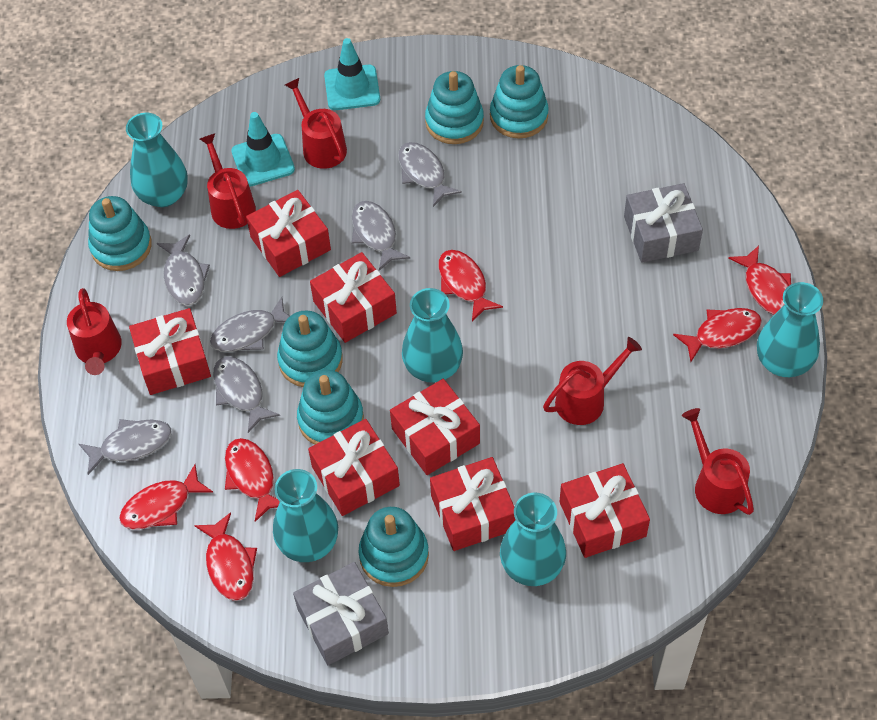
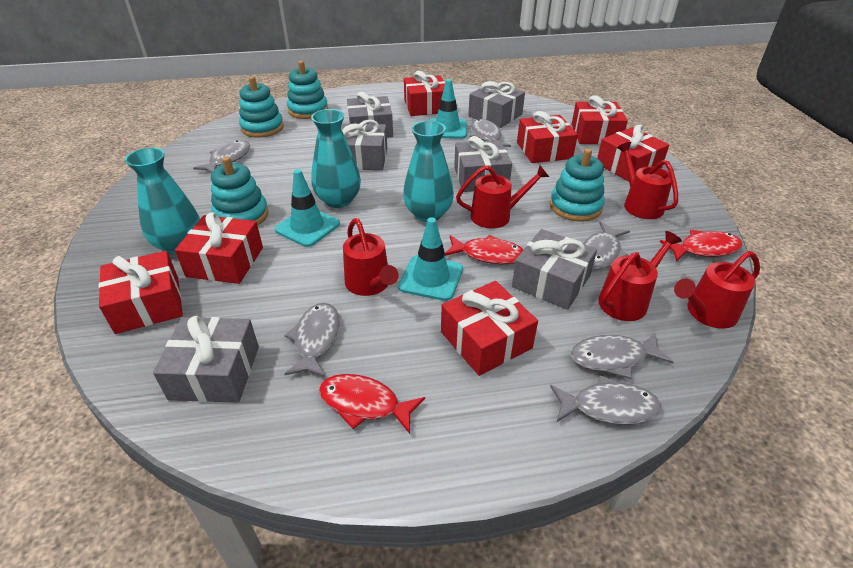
grey gift: [293,562,389,665] [624,183,703,263] = 2 -> [153,316,259,403] [341,119,387,170] [347,92,393,138] [454,136,512,192] [468,81,525,128] [512,229,597,310] = 6
red fish: [119,464,213,529] [194,512,257,601] [225,438,280,522] [438,250,503,322] [673,308,762,362] [728,246,791,315] = 6 -> [319,374,425,434] [445,235,523,264] [660,230,743,262] = 3
turquoise stacking toy: [88,196,152,271] [277,310,343,387] [297,370,364,445] [359,507,429,587] [425,71,484,144] [490,65,549,138] = 6 -> [211,157,269,226] [239,76,284,138] [287,61,328,119] [550,148,605,222] = 4
turquoise traffic cone: [231,112,295,187] [324,38,380,110] = 2 -> [274,169,340,247] [398,217,463,301] [429,79,467,139] = 3
turquoise vase: [126,113,188,207] [273,469,338,562] [402,288,463,383] [500,493,566,586] [757,282,823,377] = 5 -> [125,147,200,254] [311,109,361,208] [403,121,454,222] = 3

